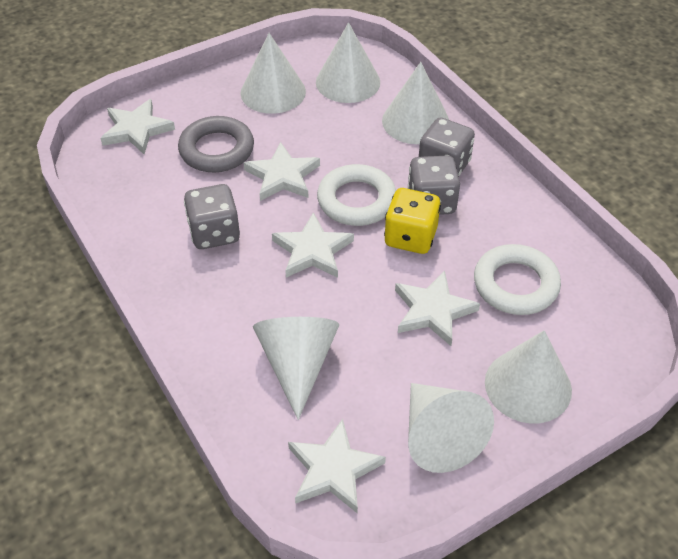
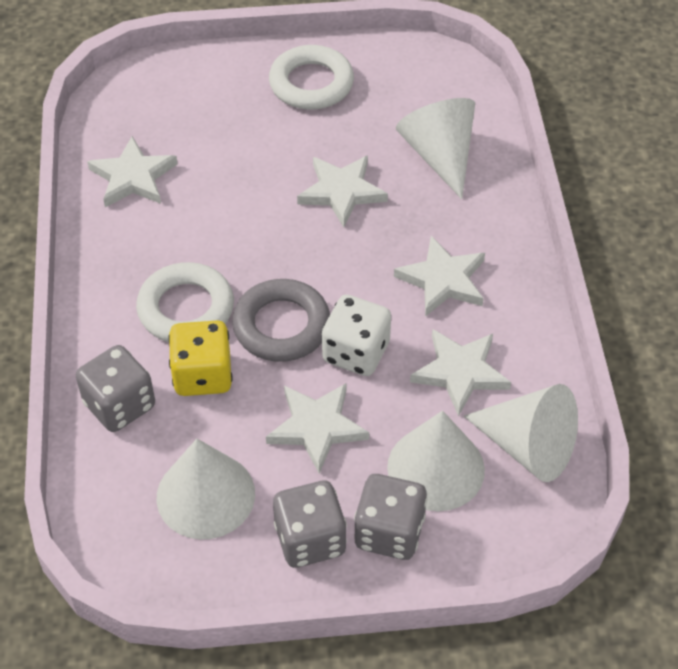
white cone: [240,33,306,114] [253,317,339,420] [316,22,380,103] [382,62,449,144] [408,383,494,473] [485,330,572,424] = 6 -> [157,439,255,540] [387,410,485,511] [396,98,475,199] [464,384,578,482] = 4
white dice: none = 0 -> [322,294,391,376] = 1

